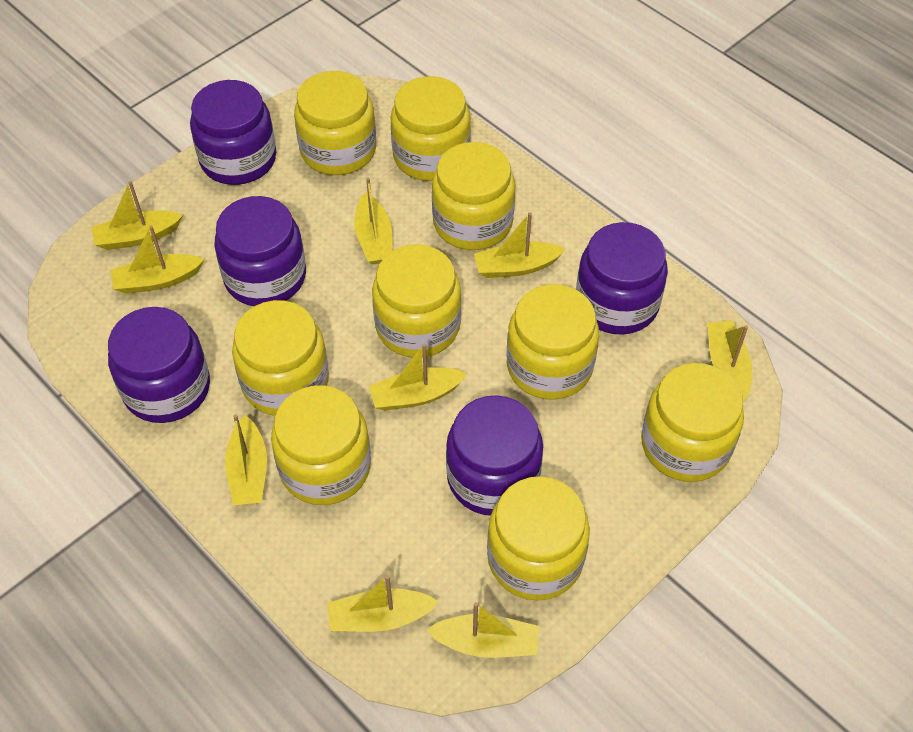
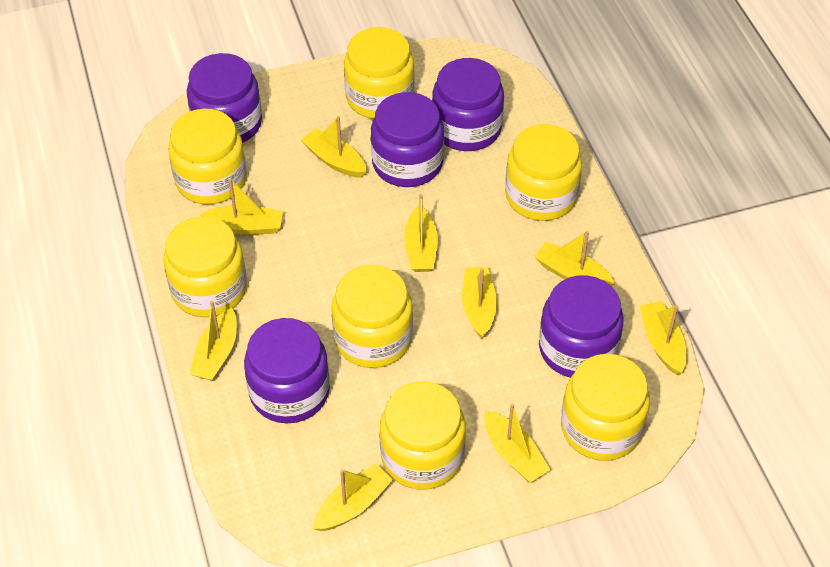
yellow jar: [232,300,329,416] [271,386,371,505] [294,71,376,175] [372,244,461,357] [390,76,471,181] [432,142,515,250] [487,476,590,600] [506,284,599,400] [641,363,744,482] = 9 -> [163,217,247,317] [168,109,247,204] [332,265,413,368] [344,27,415,119] [380,381,466,490] [505,124,582,221] [561,354,650,461] = 7

